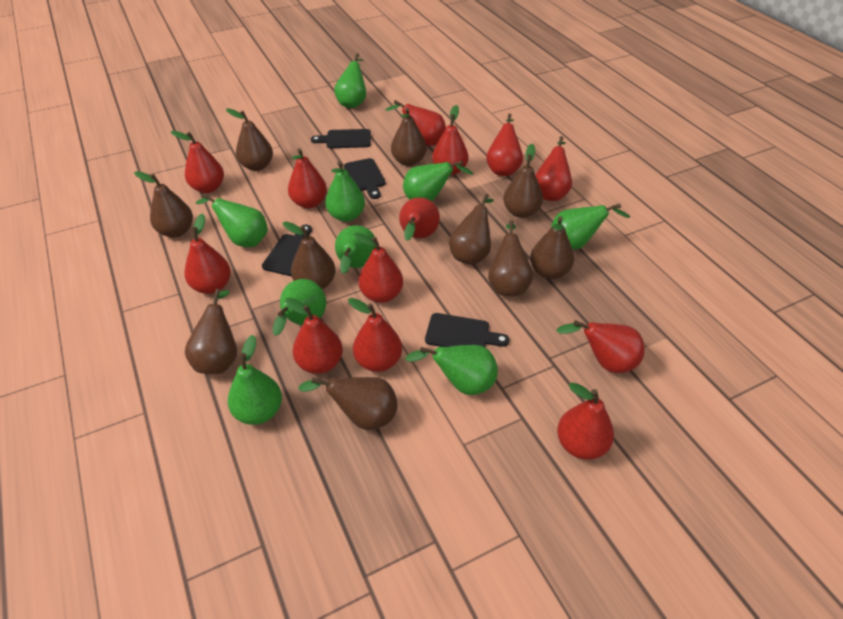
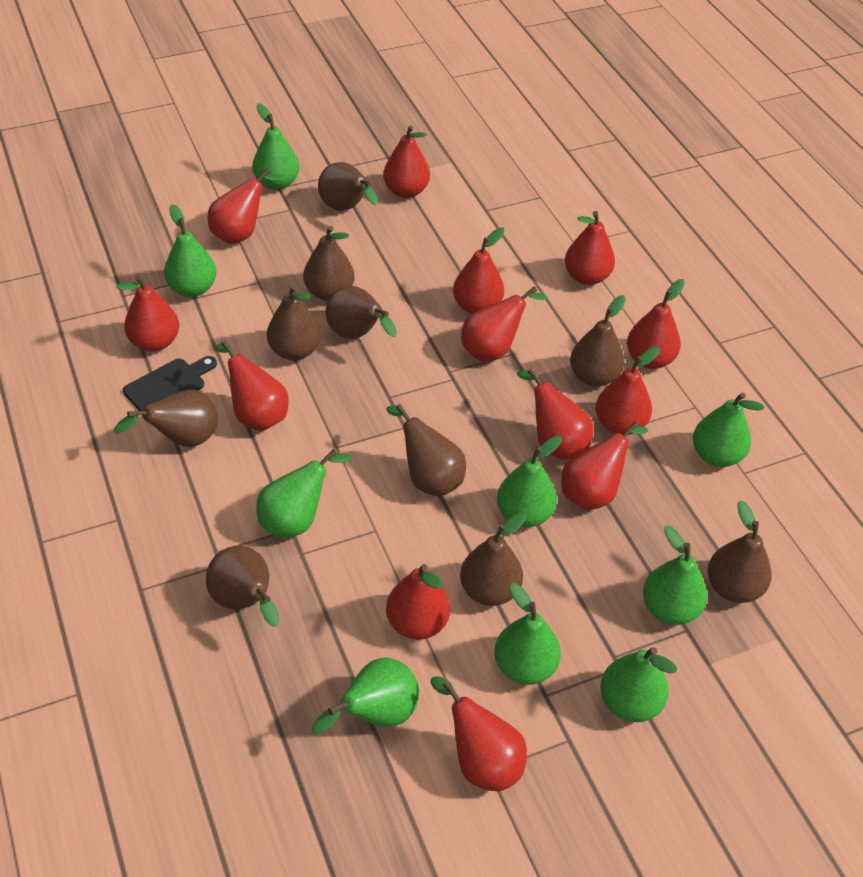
black cutting board: [262,225,312,276] [311,129,371,148] [344,158,386,199] [425,313,509,347] = 4 -> [123,356,217,411] = 1

